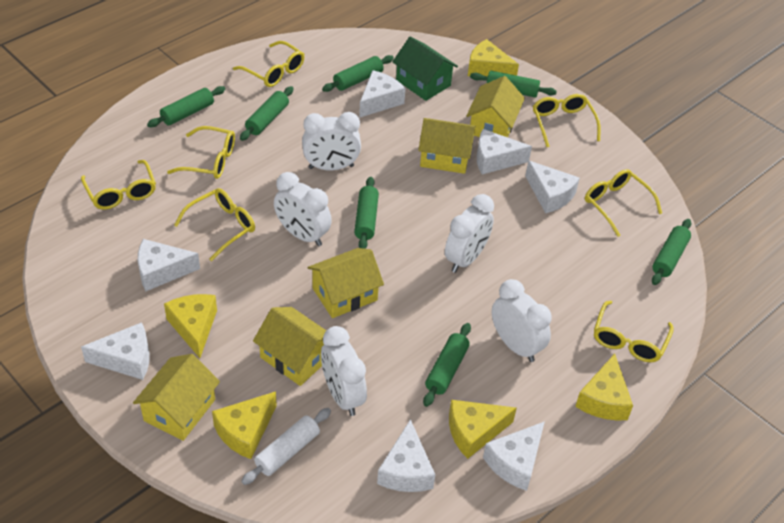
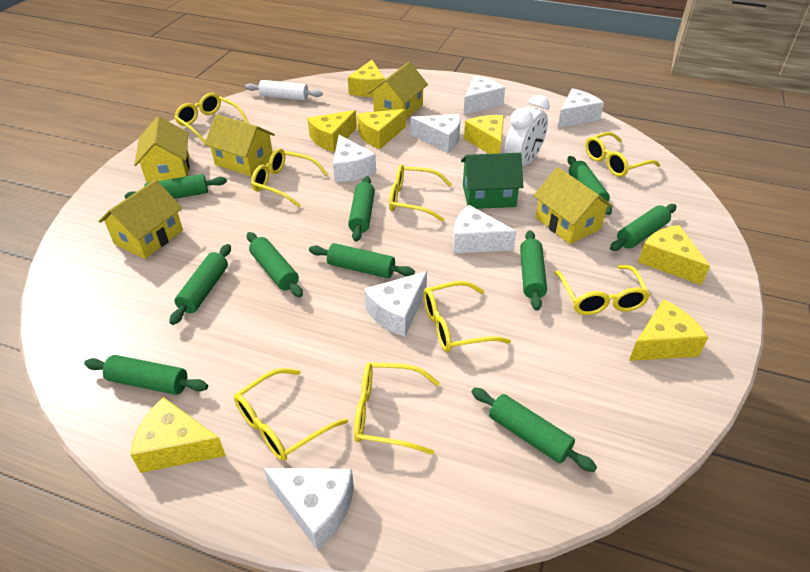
green rolling pin: [147,86,225,127] [240,86,294,141] [322,55,394,92] [354,177,379,249] [423,323,471,407] [470,71,557,97] [652,219,691,285] = 7 -> [84,355,208,395] [124,174,227,199] [169,244,231,325] [247,232,303,297] [309,243,415,278] [348,176,375,242] [471,388,597,472] [520,230,547,311] [567,156,612,215] [610,204,677,251] = 10
white clock: [274,172,332,246] [302,112,361,170] [321,326,367,416] [445,194,494,273] [492,279,552,362] = 5 -> [505,95,550,166] = 1
yellow cheese: [164,294,217,358] [212,391,277,459] [449,400,517,459] [468,39,519,77] [575,354,633,421] = 5 -> [130,397,226,473] [307,110,357,152] [348,60,385,97] [357,109,406,149] [464,115,504,154] [629,299,709,361] [638,225,710,285] = 7
yellow glasses: [81,160,156,209] [167,126,235,179] [174,188,255,261] [233,41,304,87] [533,94,601,147] [585,169,662,237] [594,300,674,362] = 7 -> [174,93,249,143] [234,368,348,461] [251,148,328,207] [354,363,440,455] [389,164,452,222] [423,281,511,352] [554,265,650,315] [585,132,660,177] = 8

